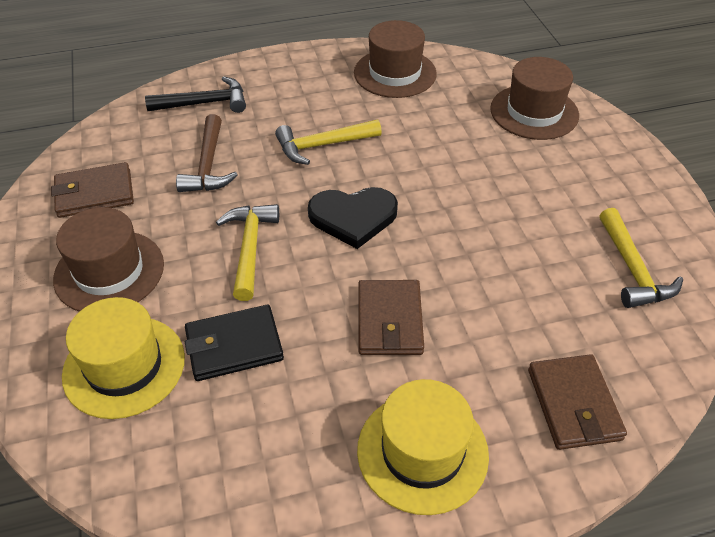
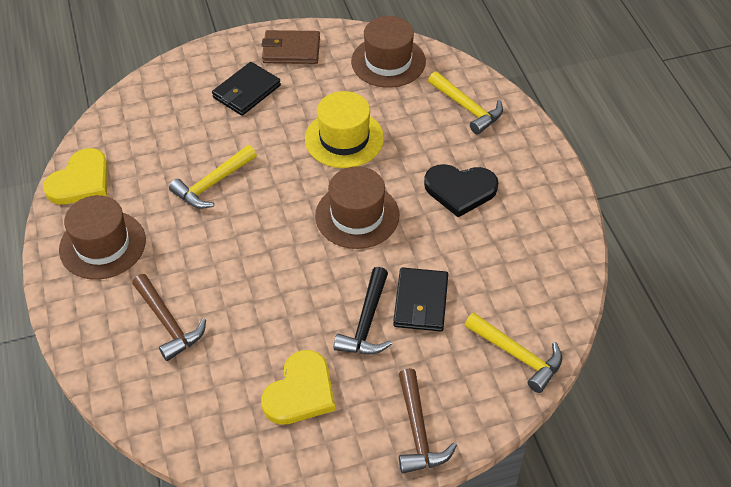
black wallet: [185,305,284,381] = 1 -> [212,62,281,116] [393,267,448,331] = 2
brown hammer: [176,114,238,192] = 1 -> [132,274,206,361] [399,368,457,474] = 2
brown wallet: [51,162,134,218] [358,280,424,355] [528,354,627,450] = 3 -> [262,30,320,64] = 1
yellow hat: [62,297,185,419] [357,379,489,515] = 2 -> [305,91,384,168] = 1
yellow heart: none = 0 -> [43,148,108,204] [261,350,335,425] = 2

